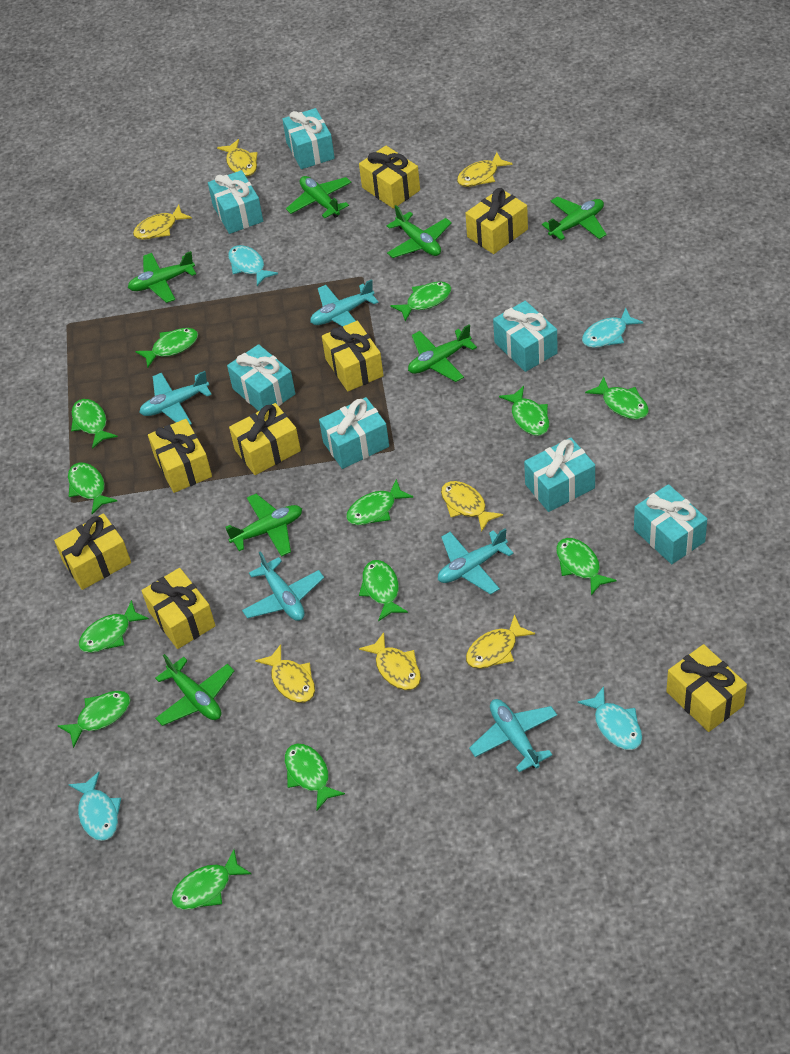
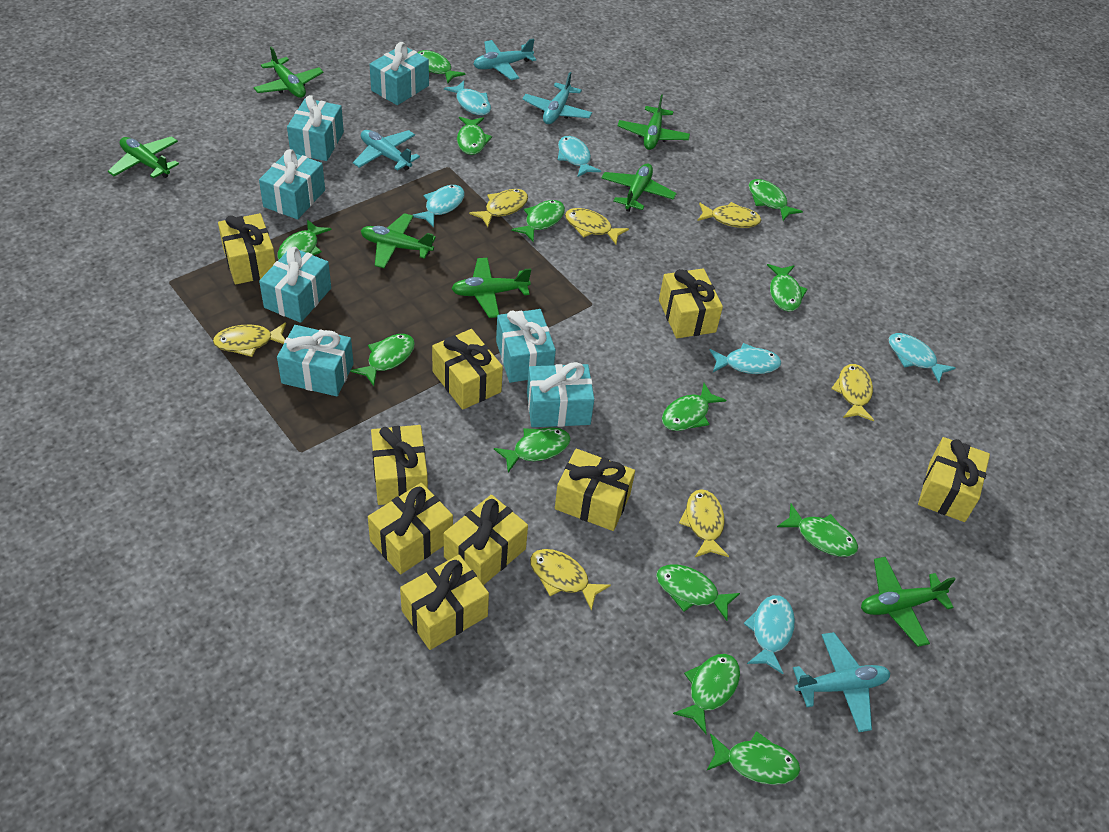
turquoise fish: [68,772,121,841] [228,245,278,286] [577,686,642,750] [582,308,643,348] = 4 -> [413,185,465,227] [444,81,491,115] [558,136,601,177] [710,343,781,374] [743,595,795,674] [889,333,956,383] = 6
turquoise plane: [139,371,212,425] [242,551,324,621] [310,279,379,327] [438,528,514,595] [469,699,557,772] = 5 -> [353,130,420,171] [473,38,536,80] [522,72,592,124] [793,632,891,732] = 4
yellow gift: [54,513,131,590] [142,568,216,649] [148,419,212,493] [229,403,301,475] [322,321,384,391] [359,146,420,209] [465,188,528,254] [666,644,747,732] = 8 -> [218,213,276,285] [368,483,453,574] [371,425,428,505] [400,555,489,650] [432,329,503,410] [444,495,528,585] [555,449,635,531] [659,268,723,338] [918,437,990,522] = 9

